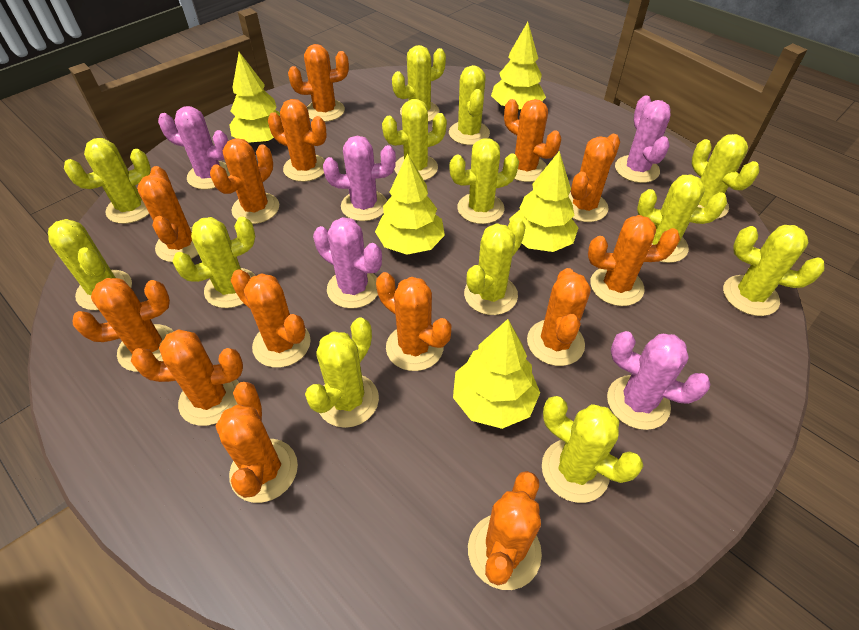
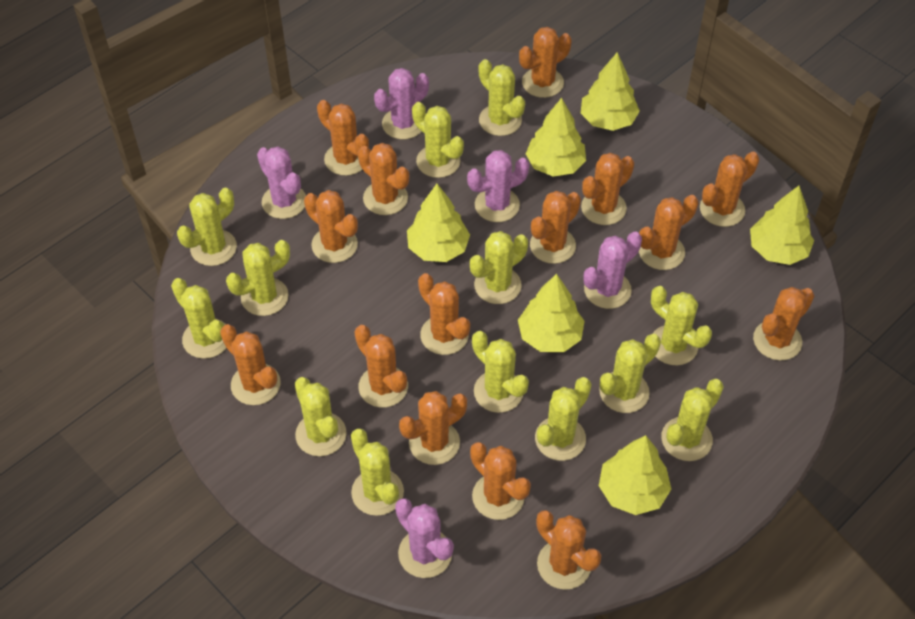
orange cactus: [73,278,174,372] [131,329,243,426] [137,166,198,262] [210,138,279,224] [216,382,298,503] [230,269,311,368] [268,99,327,182] [288,44,349,122] [376,272,451,371] [468,471,542,590] [504,99,561,182] [527,268,591,366] [568,134,620,222] [588,215,680,306] = 14 -> [220,324,281,405] [304,190,358,263] [317,100,369,176] [354,325,408,408] [358,143,409,215] [399,391,467,465] [418,273,470,355] [470,442,531,520] [519,27,572,98] [530,191,581,264] [536,510,602,590] [581,153,634,225] [639,195,698,270] [700,151,759,227] [753,287,814,360] = 15
yellow tree: [229,52,280,144] [375,153,445,255] [453,319,540,429] [491,22,546,111] [509,151,578,252] = 5 -> [407,184,470,262] [518,274,584,352] [526,98,586,177] [581,52,640,131] [599,435,671,515] [750,186,814,265] = 6

